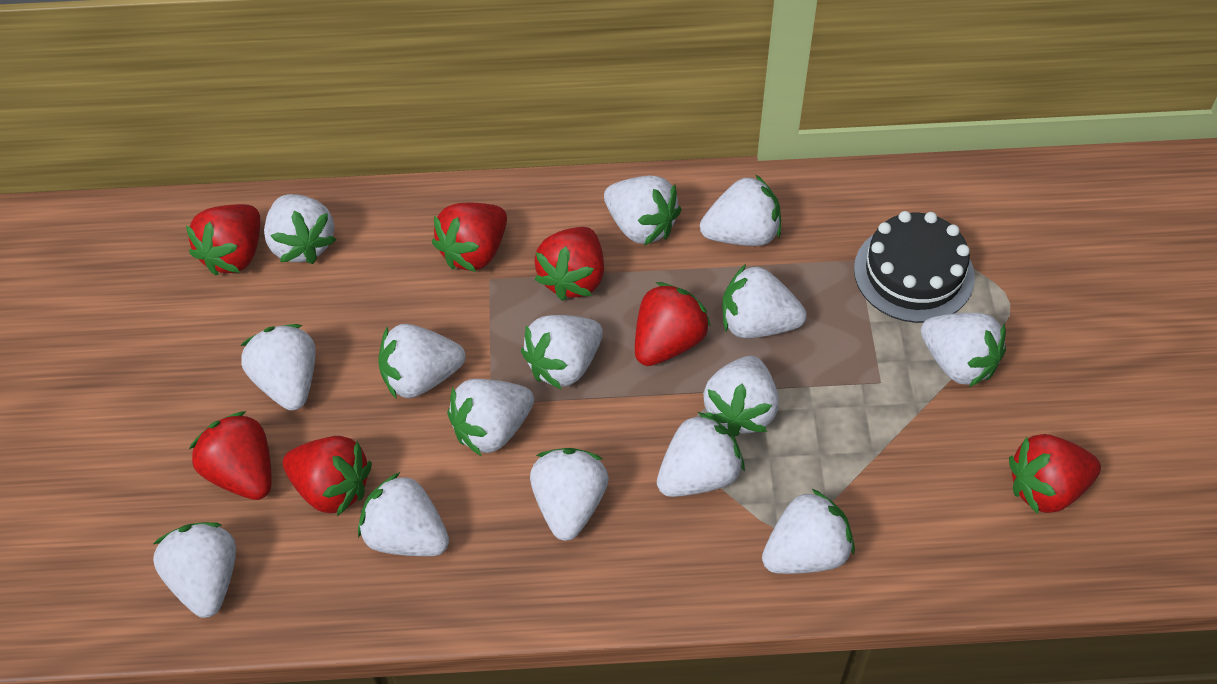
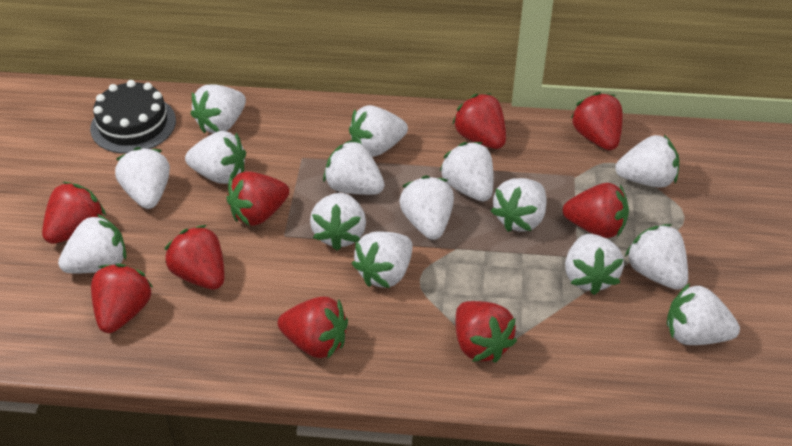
red strawberry: [186,204,260,276] [189,411,272,500] [283,436,372,516] [432,203,507,272] [534,227,604,301] [635,282,711,366] [1009,434,1101,514] = 7 -> [42,182,106,244] [91,264,153,333] [165,225,224,289] [226,171,289,226] [278,297,348,359] [452,93,506,149] [456,301,517,363] [563,183,629,238] [571,92,623,150] = 9

